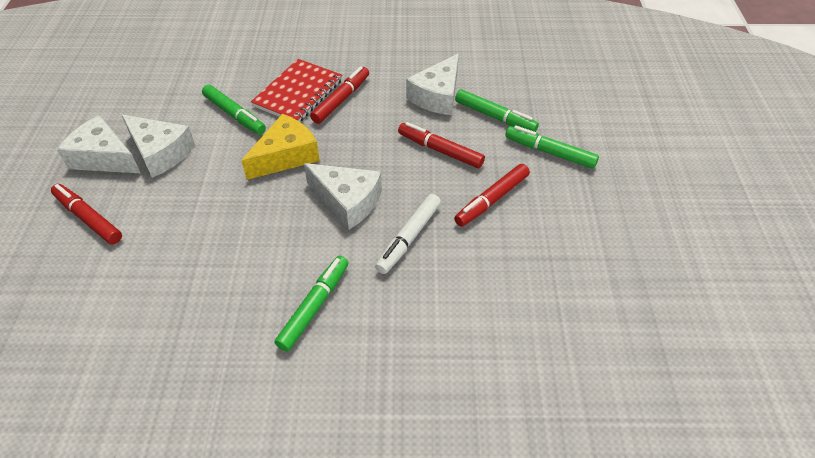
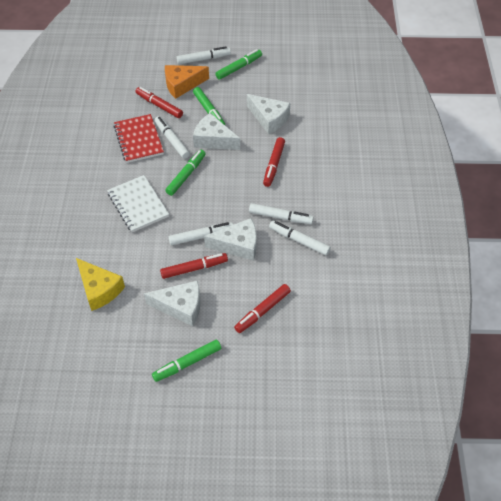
orange cheese: none = 0 -> [165,65,209,99] = 1
white marker: [375,194,441,274] = 1 -> [154,116,190,159] [168,222,233,245] [176,46,231,64] [249,203,314,224] [269,221,331,256] = 5
white notebook: none = 0 -> [107,175,169,232] = 1

